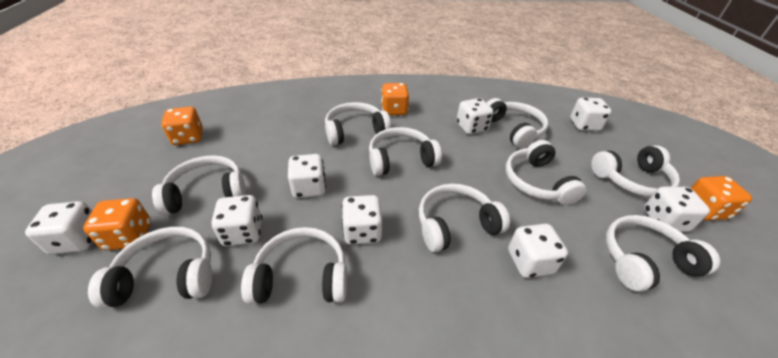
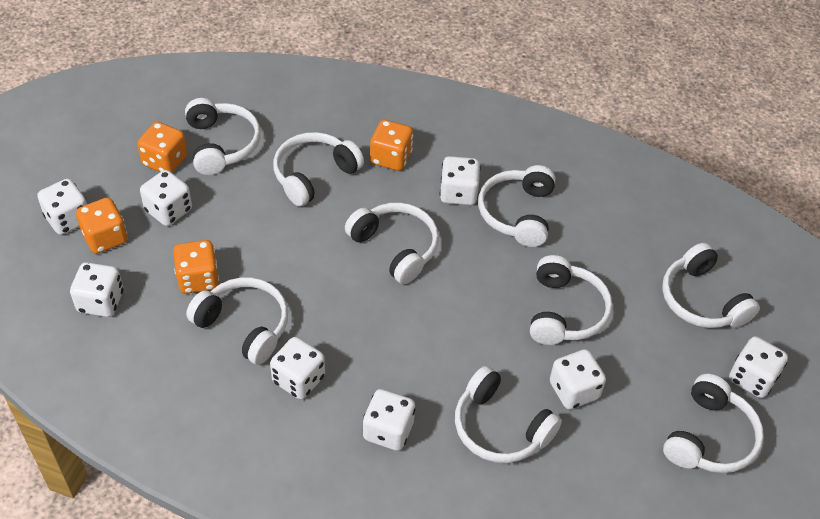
white headphones: [88,227,212,309] [152,155,246,215] [241,227,347,304] [325,102,391,146] [369,127,442,176] [419,184,510,252] [487,98,549,149] [506,140,587,205] [591,145,680,197] [606,215,720,292] = 10 -> [185,98,261,175] [186,278,288,365] [273,132,364,207] [345,203,439,284] [455,366,562,463] [478,165,556,247] [530,255,612,345] [662,243,760,328] [663,374,764,473] = 9

